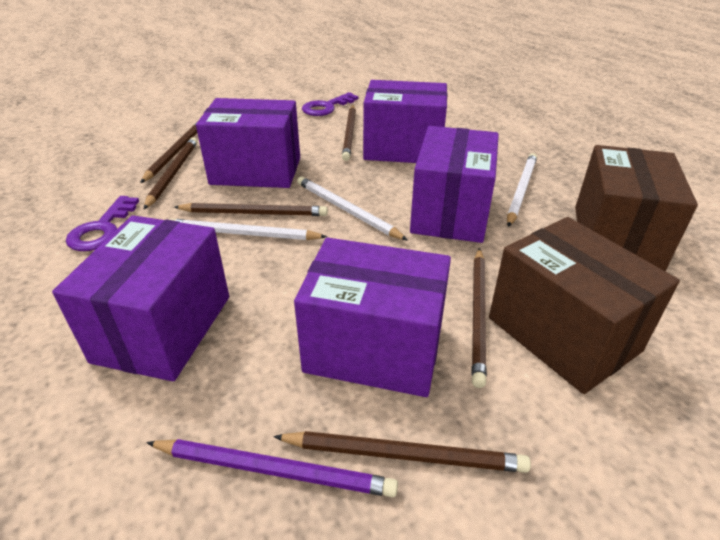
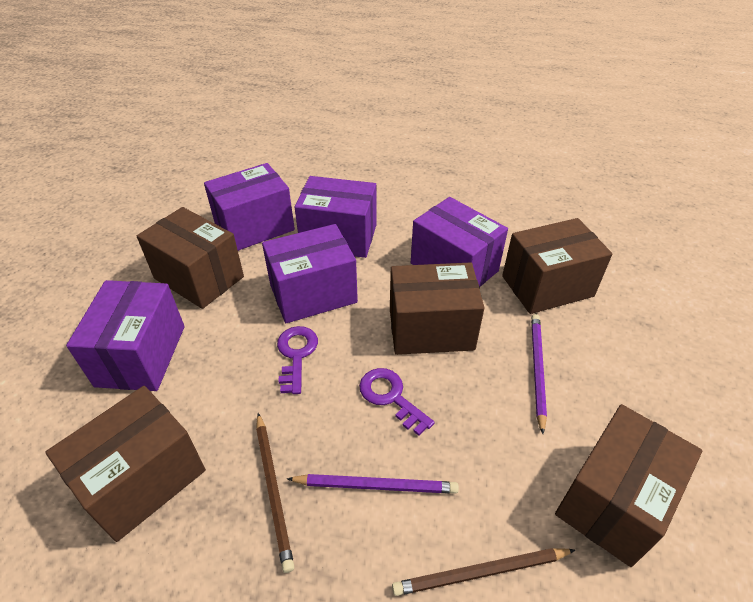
brown box: [489,217,680,394] [575,145,698,271] = 2 -> [45,386,206,542] [137,207,244,309] [390,262,484,355] [502,218,612,314] [555,404,702,567] = 5
brown pencil: [140,122,197,183] [144,137,198,209] [174,203,328,216] [273,431,531,473] [342,105,356,161] [472,248,487,388] = 6 -> [256,413,294,573] [392,548,575,596] = 2
purple pencil: [146,439,398,497] = 1 -> [287,474,459,494] [531,314,547,434] = 2
white pencil: [169,219,327,240] [297,176,407,240] [507,153,537,227] = 3 -> none = 0

